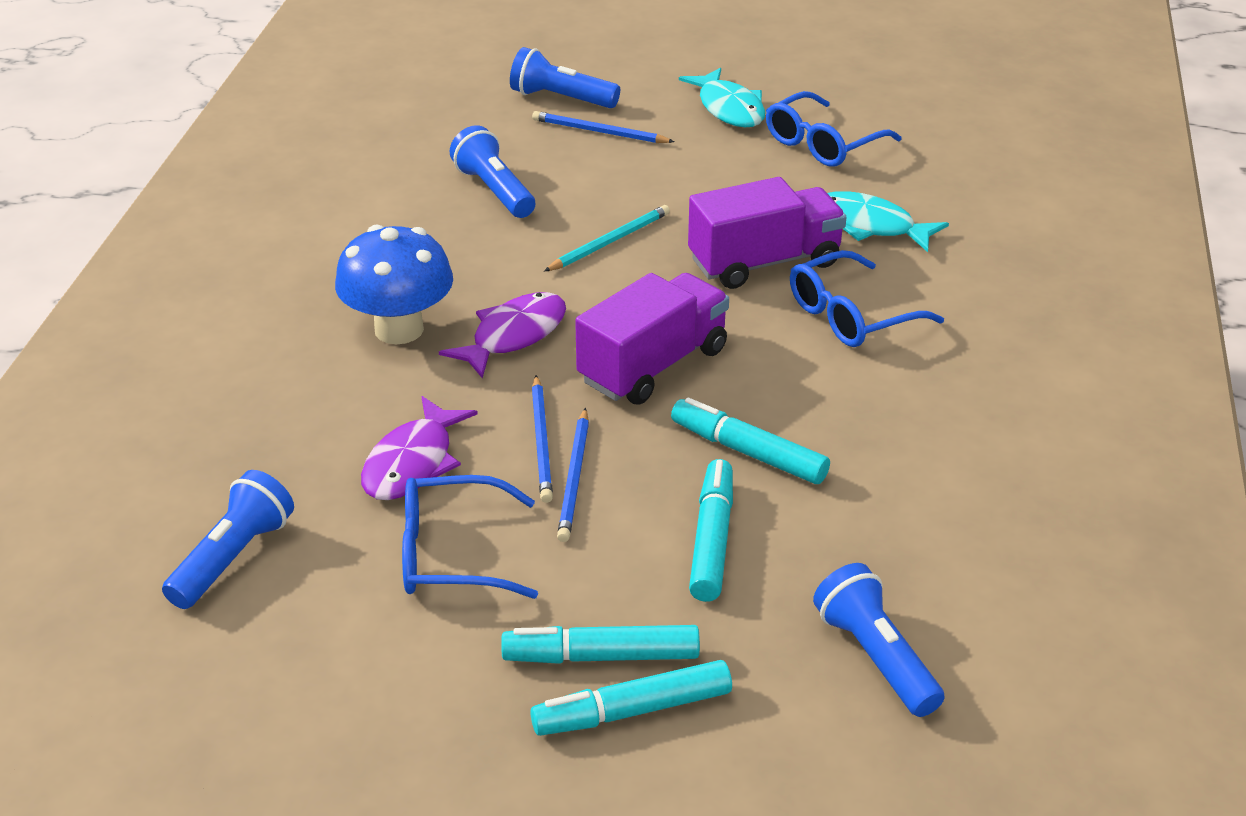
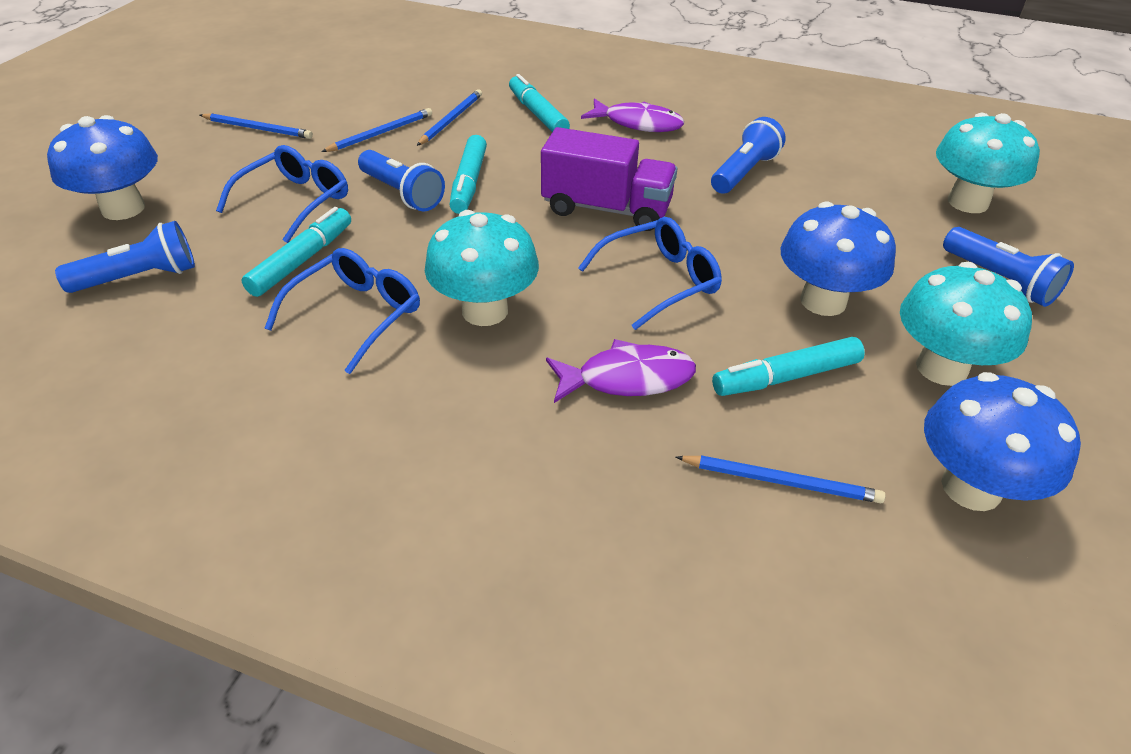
blue mushroom: [335,224,453,344] = 1 -> [47,115,158,220] [781,202,896,316] [924,372,1081,511] = 3
blue pencil: [532,111,675,143] [532,375,553,503] [557,408,589,542] = 3 -> [200,113,313,139] [322,108,432,152] [417,89,482,146] [676,455,886,503] = 4
purple truck: [575,273,729,405] [688,177,846,289] = 2 -> [541,127,677,231] = 1
turquoise fish: [679,67,765,127] [827,192,949,252] = 2 -> none = 0
turquoise mushroom: none = 0 -> [425,210,539,326] [900,262,1032,386] [936,113,1040,213] = 3
turquoise pencil: [544,205,670,271] = 1 -> none = 0

